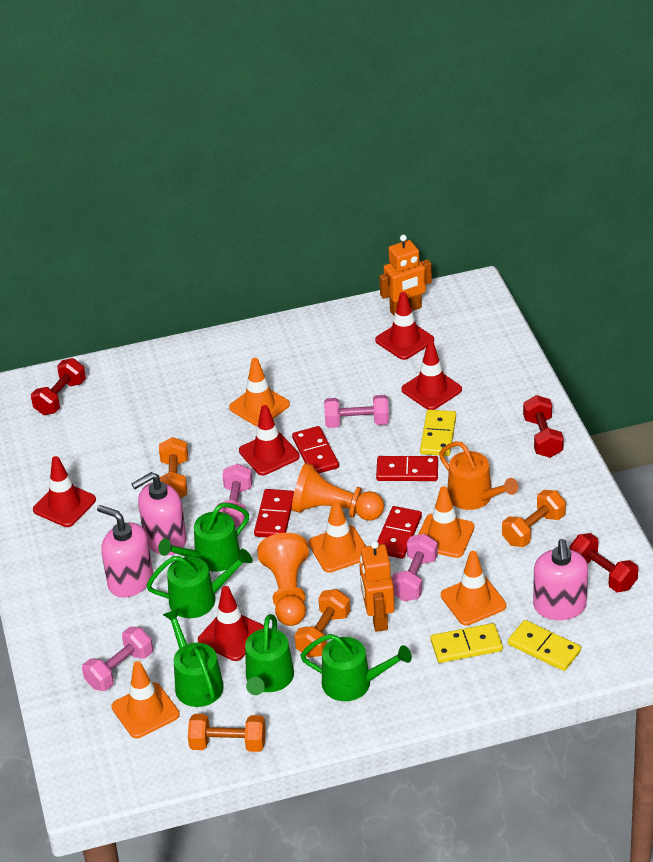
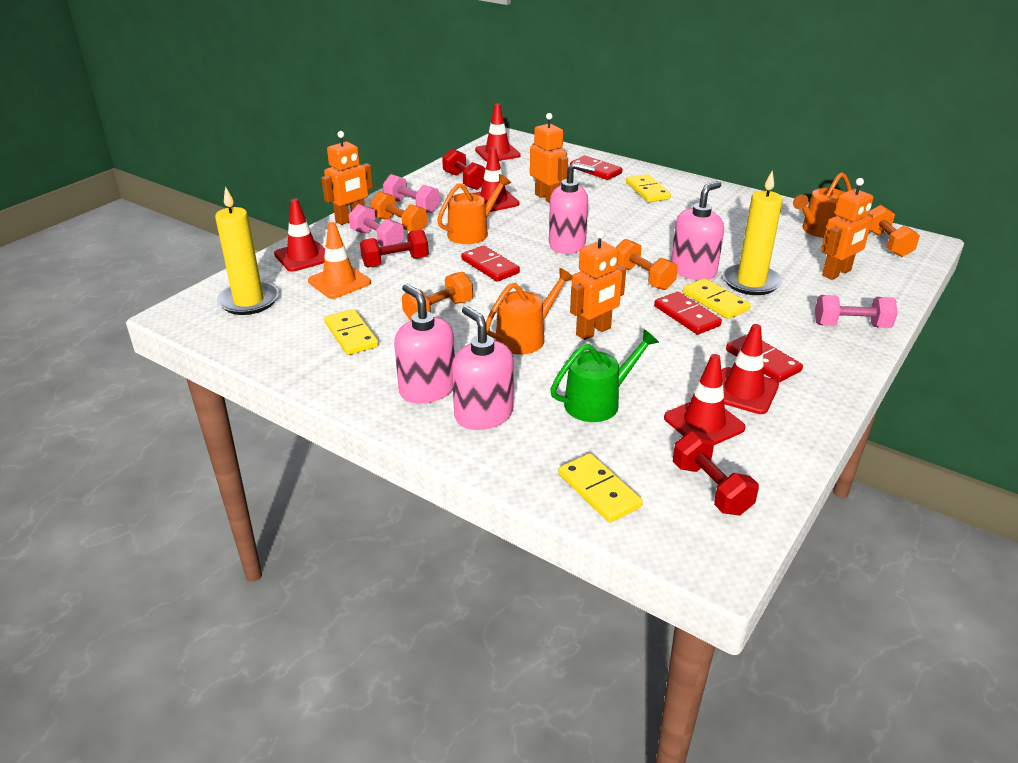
green watering can: [146,549,253,618] [158,503,249,572] [163,608,224,707] [245,614,294,695] [300,634,412,701] = 5 -> [550,329,659,422] = 1
orange pawn: [257,533,309,626] [292,463,384,521] = 2 -> none = 0
orange robot: [359,541,395,632] [379,235,432,316] = 2 -> [321,131,373,225] [530,113,568,203] [570,230,626,340] [821,178,873,280] = 4
orange traffic cone: [111,661,180,738] [229,358,290,426] [308,500,366,573] [418,486,474,558] [441,551,506,626] = 5 -> [308,222,371,299] = 1
orange watering can: [439,442,518,510] = 1 -> [437,174,511,244] [486,268,572,355] [793,172,851,238] = 3
pink dumbbell: [82,627,153,691] [217,463,253,528] [324,395,389,428] [392,534,438,602] = 4 -> [349,204,404,246] [383,174,440,213] [815,295,898,328] = 3
pink soap dispenser: [97,505,153,598] [131,472,187,555] [533,539,588,620] = 3 -> [394,284,455,404] [452,306,514,430] [549,162,595,254] [671,181,724,280] = 4
yellow candle: none = 0 -> [215,186,279,315] [723,171,783,295] = 2
yellow domino: [420,410,456,456] [431,623,503,663] [508,620,581,671] = 3 -> [324,309,379,355] [558,453,643,523] [626,174,671,202] [683,278,751,319] = 4

